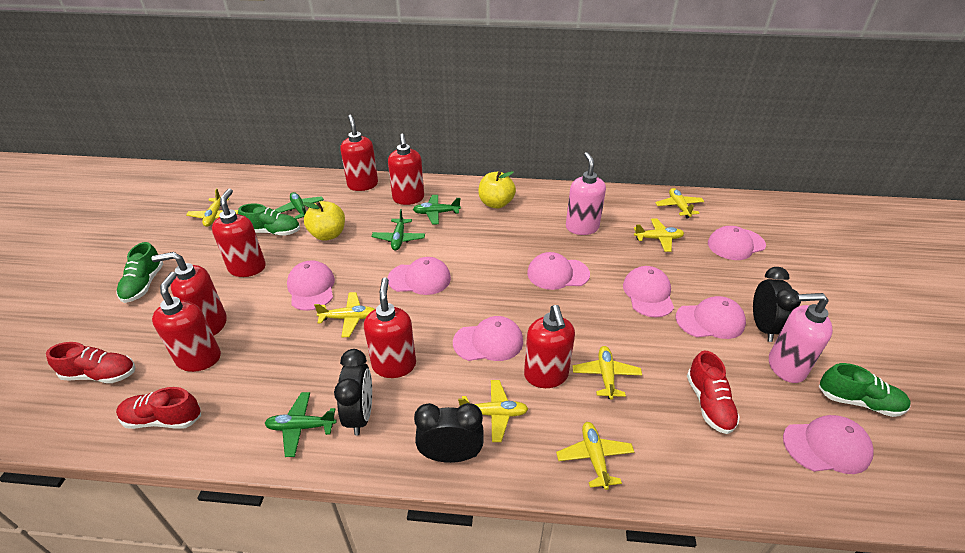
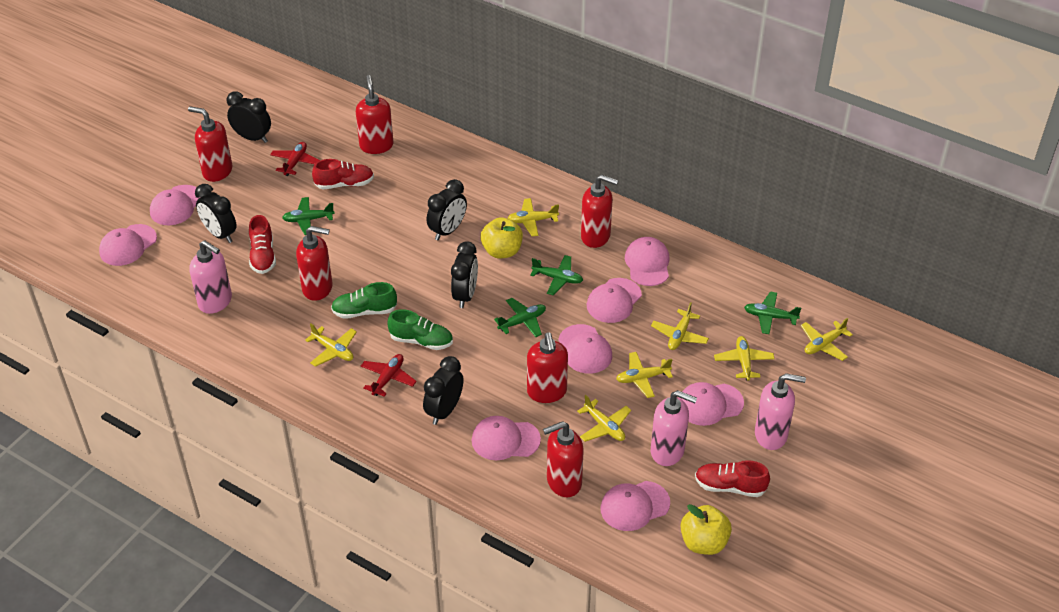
black clock: [334,349,372,436] [414,403,484,463] [753,267,801,342] = 3 -> [195,184,237,243] [227,91,271,143] [423,356,463,425] [427,179,467,240] [451,241,478,308] = 5
green shoe: [117,242,163,303] [238,203,300,236] [818,363,911,417] = 3 -> [331,282,397,319] [387,309,453,350] = 2
pink soap dispenser: [566,152,606,235] [769,293,833,383] = 2 -> [189,240,232,314] [651,390,697,466] [755,373,806,450] = 3
red plane: none = 0 -> [270,142,321,176] [361,354,417,397] = 2
red soap dispenser: [151,252,227,336] [152,272,221,372] [212,189,266,277] [341,115,378,191] [364,277,416,378] [388,134,424,205] [524,305,575,388] = 7 -> [188,106,233,182] [296,226,333,301] [356,75,393,154] [527,332,568,403] [543,421,584,497] [581,174,618,248] = 6

